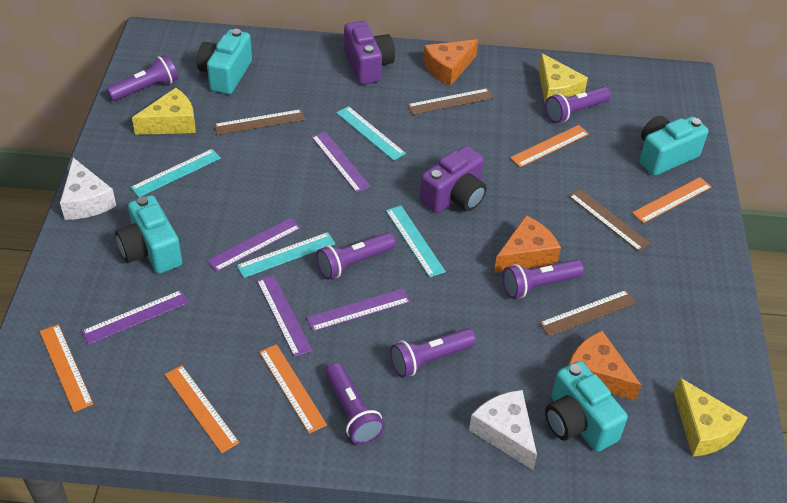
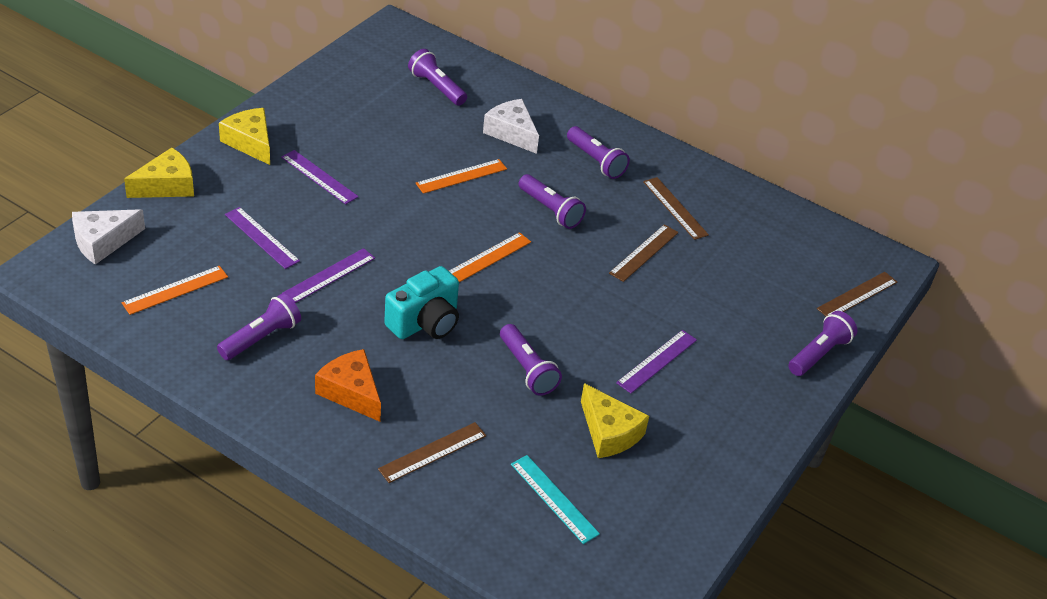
orange cheese: [423,39,478,86] [494,215,561,273] [569,331,641,401] = 3 -> [315,349,381,422] = 1
orange ruler: [40,324,93,412] [165,365,239,453] [259,344,327,434] [510,125,589,168] [632,177,712,223] = 5 -> [121,266,228,315] [416,159,507,194] [449,232,531,282] = 3
purple camera: [344,21,395,85] [420,146,487,213] = 2 -> none = 0
purple ruler: [81,290,189,345] [207,218,301,272] [257,275,312,357] [307,288,411,332] [312,131,371,193] = 5 -> [225,207,300,269] [281,150,359,205] [283,248,375,303] [616,330,697,393] = 4
turquoise camera: [115,195,182,274] [196,29,252,94] [545,361,628,452] [639,116,708,176] = 4 -> [384,266,459,339] = 1
turquoise ruler: [130,149,221,197] [237,232,336,278] [336,106,406,161] [386,206,446,278] = 4 -> [511,455,600,544] = 1

